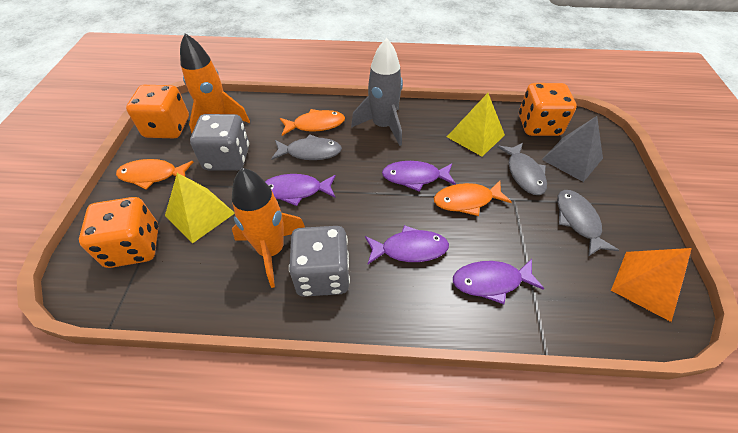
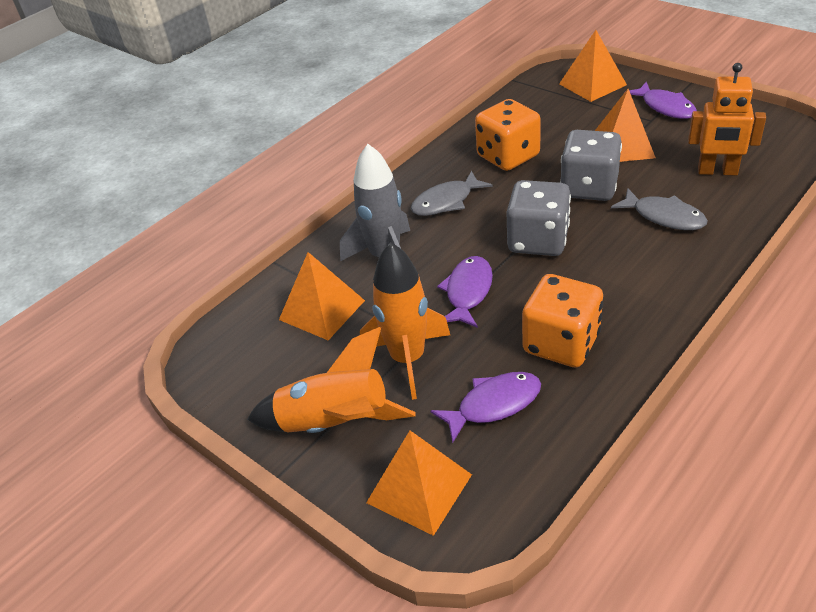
grey fish: [271,134,342,160] [498,143,547,195] [557,190,619,257] = 3 -> [411,171,492,216] [611,188,708,230] = 2
grey pyramid: [542,116,603,182] = 1 -> none = 0
orange dice: [79,197,159,268] [126,85,189,138] [519,83,576,136] = 3 -> [475,99,541,171] [522,274,603,368] = 2
orange fish: [116,159,193,190] [280,109,345,136] [434,181,512,216] = 3 -> none = 0
orange pyramid: [611,248,692,322] = 1 -> [279,252,365,340] [366,431,472,536] [559,30,627,102] [595,89,656,162] = 4
orange robot: none = 0 -> [688,63,766,176] = 1
purple fish: [265,174,336,206] [365,225,449,265] [382,161,456,192] [453,259,544,304] = 4 -> [431,372,541,443] [437,256,493,328] [624,81,697,119] = 3
yellow pyramid: [165,173,235,244] [447,93,505,157] = 2 -> none = 0

